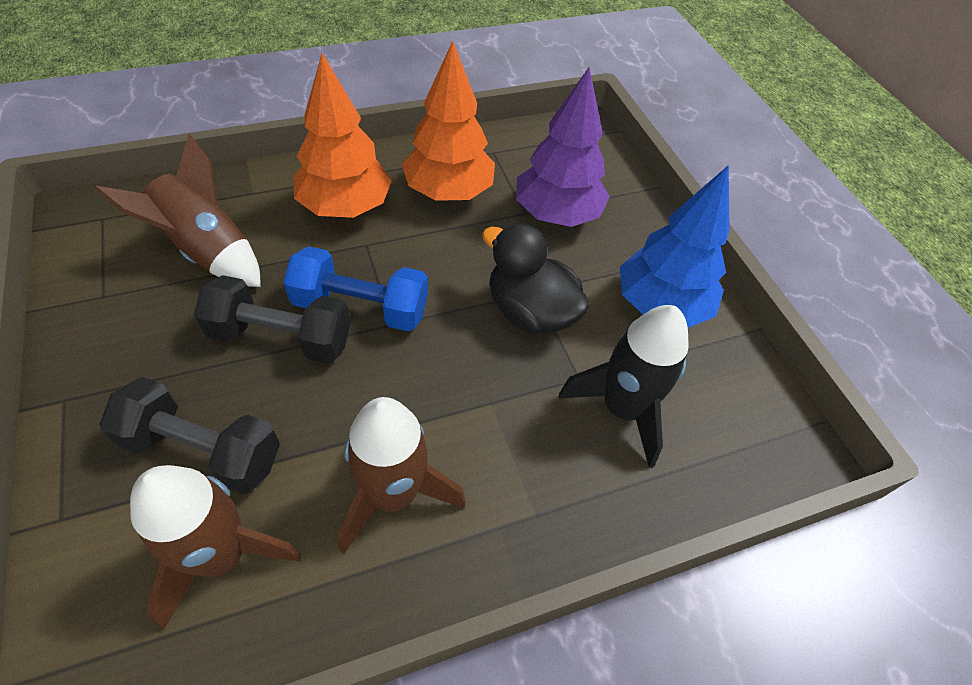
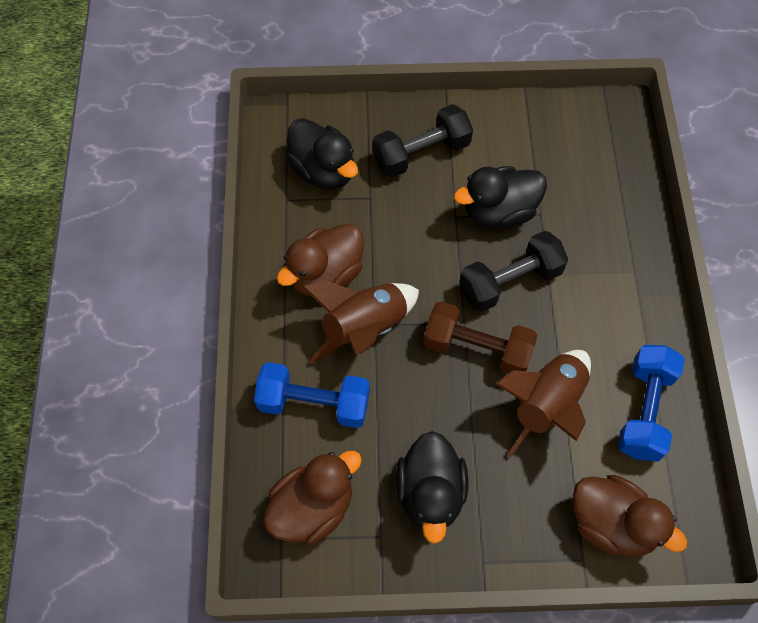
black duck: [482,223,590,334] = 1 -> [286,118,358,190] [395,431,469,544] [454,166,547,228] = 3
black rocket: [558,305,689,468] = 1 -> none = 0
blue dumbbell: [283,246,428,331] = 1 -> [254,362,370,428] [618,345,685,462] = 2
blue tree: [620,165,730,328] = 1 -> none = 0
brown duck: none = 0 -> [263,451,362,545] [276,224,364,296] [573,475,687,557] = 3
brown dumbbell: none = 0 -> [423,301,537,374] = 1
brown rocket: [94,134,261,287] [130,465,301,630] [338,397,466,554] = 3 -> [302,280,419,364] [495,350,591,457] = 2
orange tree: [294,53,392,218] [402,41,495,201] = 2 -> none = 0
purple tree: [516,67,610,227] = 1 -> none = 0

